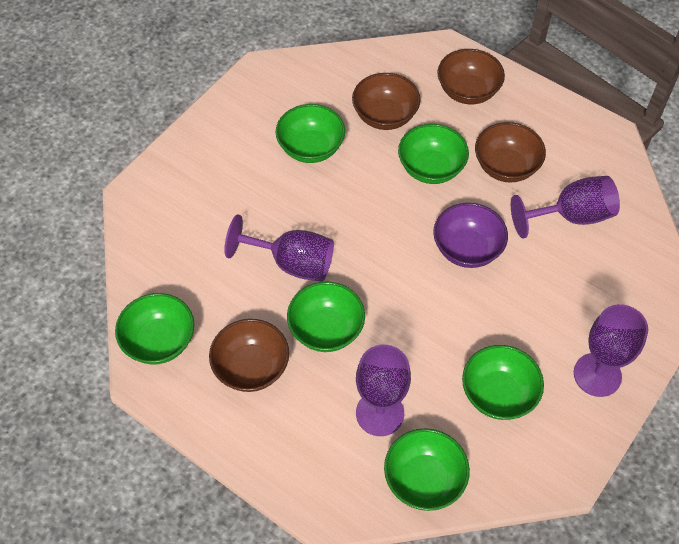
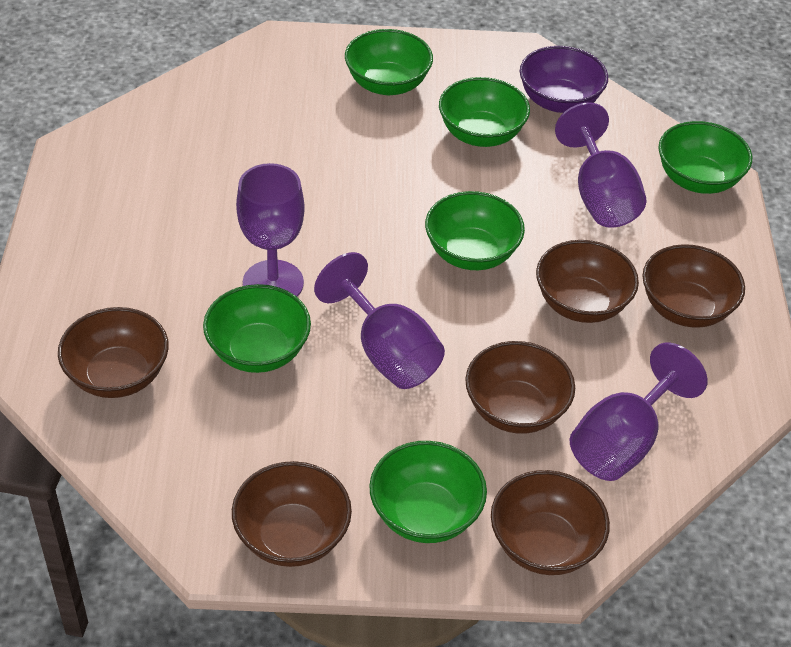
brown bowl: [209,319,289,392] [352,73,420,130] [437,49,505,104] [475,122,546,183] = 4 -> [58,307,169,398] [232,461,352,567] [465,341,575,434] [491,470,610,575] [536,240,639,323] [642,244,745,328] = 6

